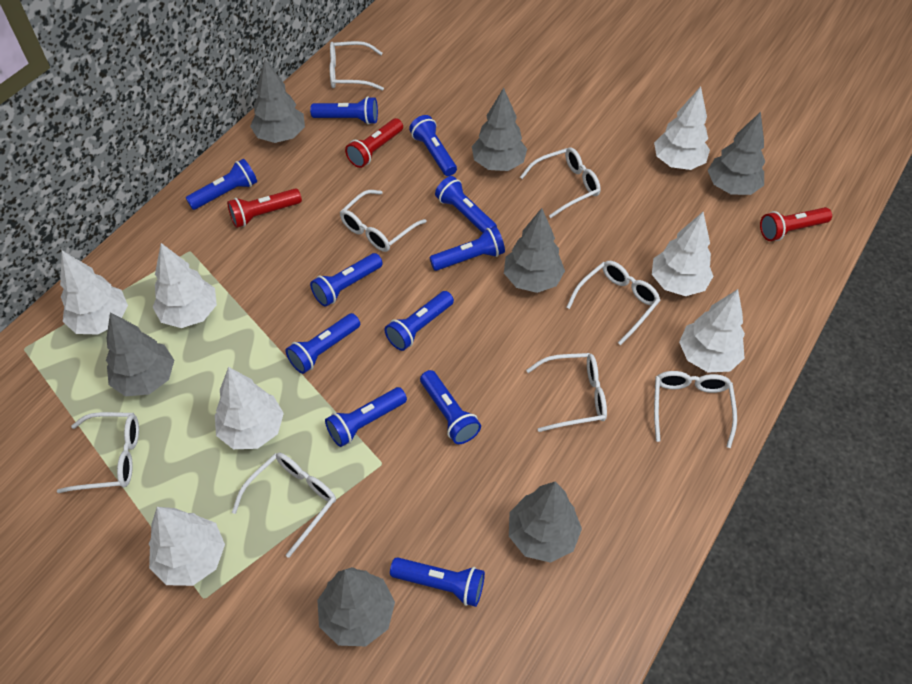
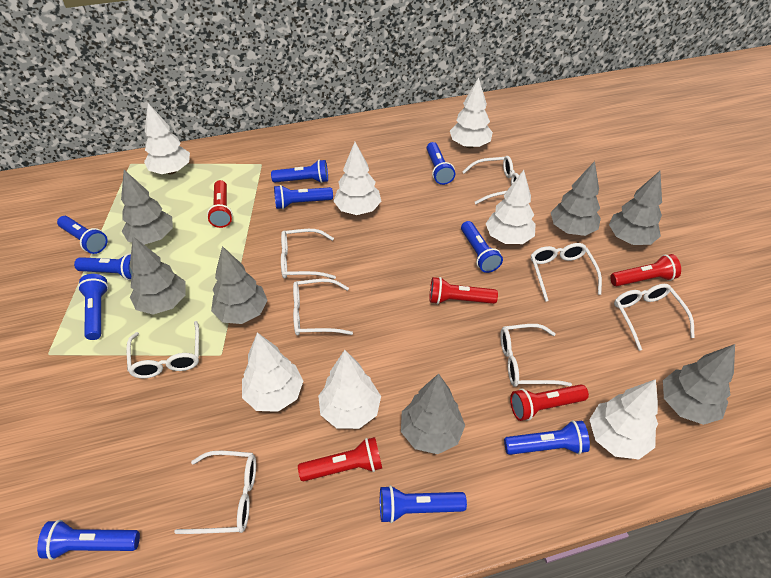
blue flashlight: [186,158,257,210] [286,313,360,374] [310,96,378,125] [310,253,383,307] [325,387,407,447] [385,291,454,351] [390,557,485,607] [409,115,457,176] [420,370,481,444] [429,227,505,271] [435,176,497,233] = 11 -> [37,520,140,560] [57,216,108,254] [74,253,133,280] [78,274,108,340] [271,160,328,183] [274,185,333,209] [380,485,467,523] [427,142,455,185] [461,221,503,273] [504,420,590,455] = 10
red flashlight: [227,188,302,228] [345,118,403,168] [760,207,832,241] = 3 -> [207,180,233,228] [298,437,382,481] [430,277,498,304] [510,384,589,421] [610,254,681,286] = 5

